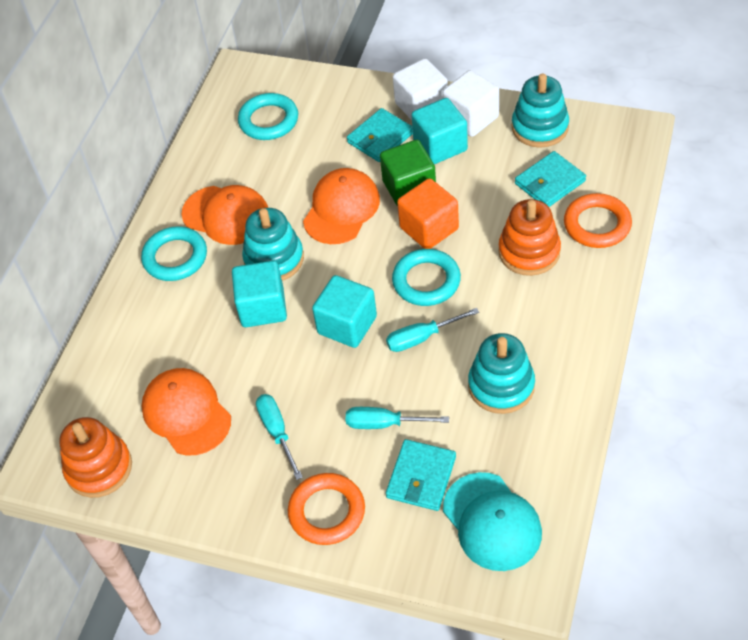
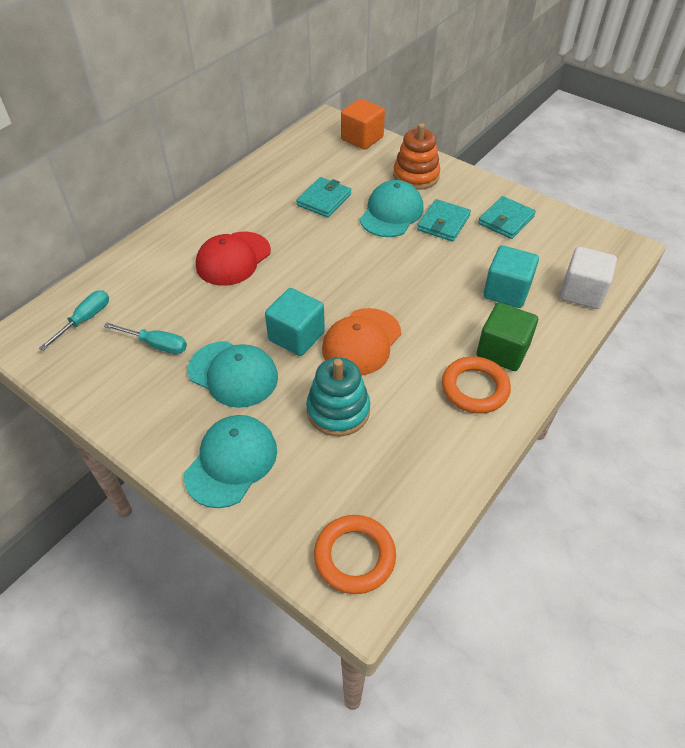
orange cap: [141,368,231,456] [181,185,268,245] [303,168,380,244] = 3 -> [322,308,401,375] = 1
orange stacking toy: [59,417,132,498] [498,199,561,276] = 2 -> [393,123,440,190] = 1
red cap: none = 0 -> [196,232,271,286] = 1
turquoise cap: [443,472,542,571] = 1 -> [184,415,277,508] [188,341,278,408] [360,180,424,237] = 3
turquoise cube: [232,261,287,327] [312,275,377,348] [412,98,468,164] = 3 -> [265,288,325,356] [483,245,539,308] = 2
turquoise ring: [141,226,207,281] [238,93,298,140] [392,249,461,306] = 3 -> none = 0
turquoise screwdriver: [256,394,303,480] [346,407,449,429] [386,308,479,352] = 3 -> [39,290,109,351] [104,323,187,354] = 2
turquoise stacking toy: [242,208,304,281] [468,333,535,414] [512,74,569,148] = 3 -> [306,357,370,436] = 1
white cube: [393,58,448,120] [442,70,499,137] = 2 -> [560,247,617,309] = 1

